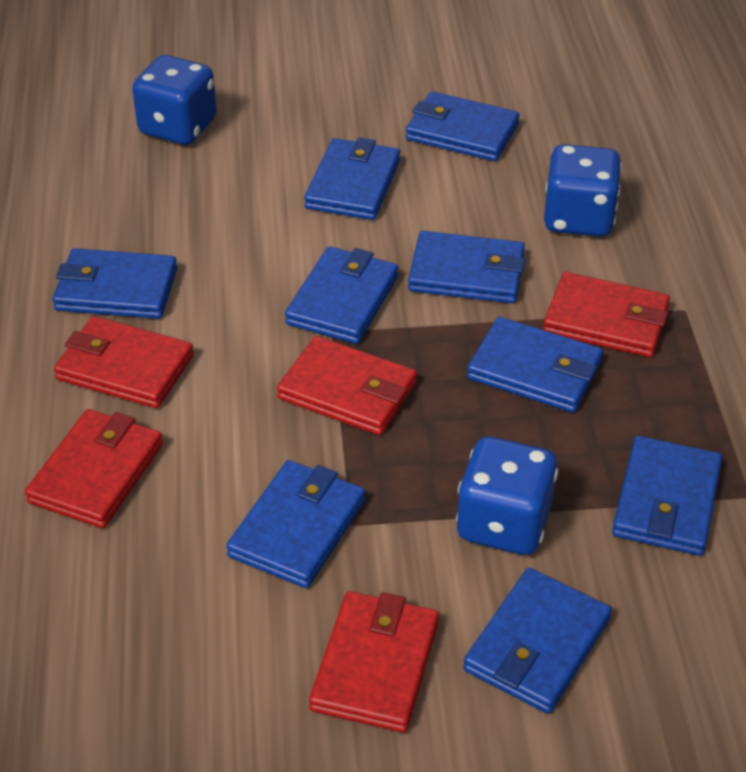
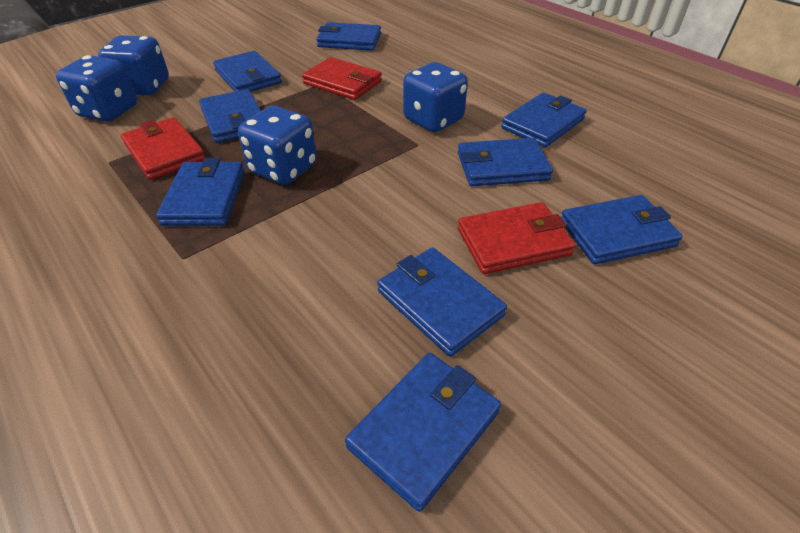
blue dice: [132,55,217,145] [456,436,558,555] [544,144,622,237] = 3 -> [56,55,137,122] [98,35,169,95] [238,106,317,185] [403,62,468,132] = 4
red wallet: [25,409,163,528] [54,316,194,408] [277,336,417,435] [309,591,439,733] [543,272,670,357] = 5 -> [121,117,206,180] [302,57,382,100] [458,202,575,274] = 3

